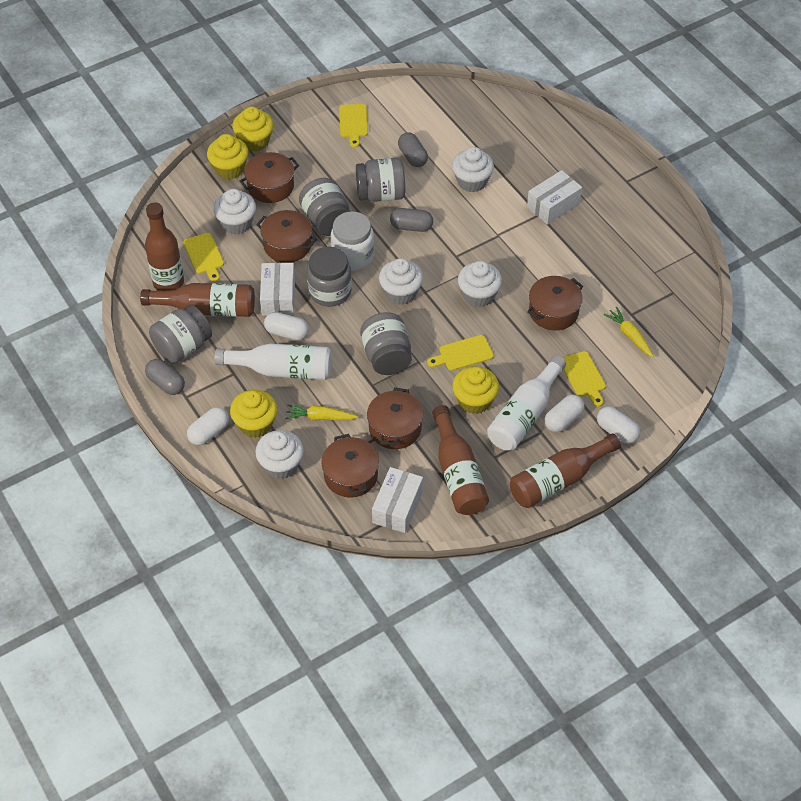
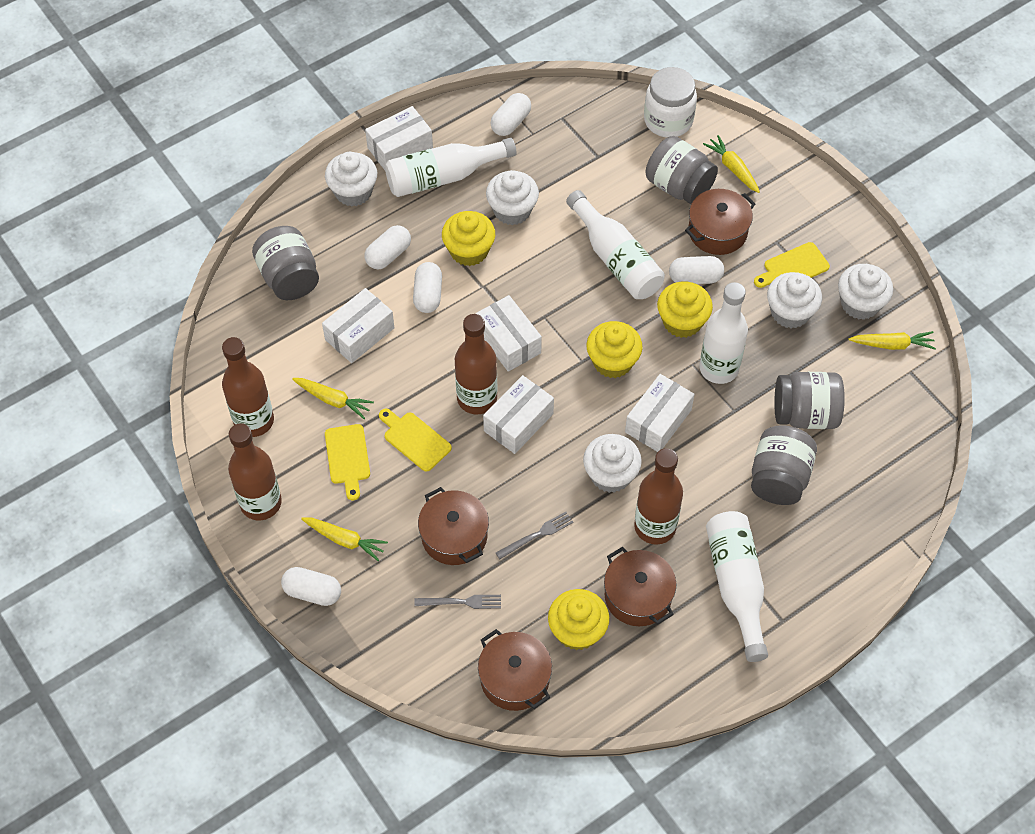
brown pot: [240,152,299,203] [256,210,317,263] [321,434,379,497] [367,387,423,449] [527,276,583,330] = 5 -> [418,487,489,565] [478,629,552,711] [604,547,676,626] [685,189,755,255] = 4
grey capsule: [145,359,185,395] [390,208,433,232] [398,132,428,167] = 3 -> none = 0
grey fork: none = 0 -> [414,595,501,609] [496,512,573,559] = 2
grey jar: [149,304,212,364] [299,178,350,236] [307,247,352,307] [356,158,405,202] [360,312,412,375] = 5 -> [252,226,319,300] [646,136,718,204] [751,425,817,505] [774,372,845,429] = 4
white bottle: [214,343,332,380] [487,355,566,450] = 2 -> [385,138,517,197] [566,190,665,299] [699,282,748,384] [706,511,768,662] = 4
white box: [260,263,295,316] [372,467,423,533] [527,170,582,225] = 3 -> [322,288,394,363] [365,106,433,170] [476,295,542,372] [483,375,554,454] [625,374,695,452] = 5
white capsule: [187,407,229,445] [264,312,309,340] [545,395,584,432] [597,406,640,444] = 4 -> [281,567,341,606] [365,225,411,269] [413,262,442,313] [490,93,531,136] [669,256,724,284] = 5
yellow carrot: [285,404,358,420] [603,307,654,357] = 2 -> [292,378,374,419] [301,517,388,561] [703,135,760,193] [849,331,936,350] = 4
yellow cutting board: [183,233,224,282] [339,104,368,148] [427,335,494,371] [563,351,606,407] = 4 -> [325,424,370,500] [379,409,452,472] [754,242,830,288] = 3

